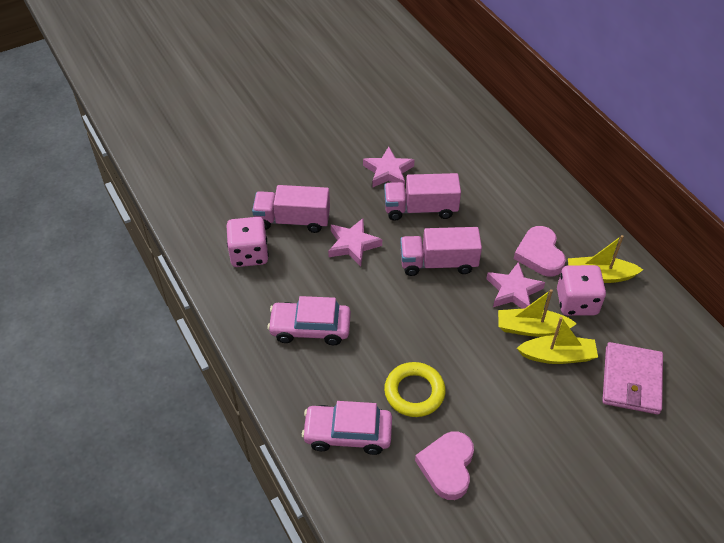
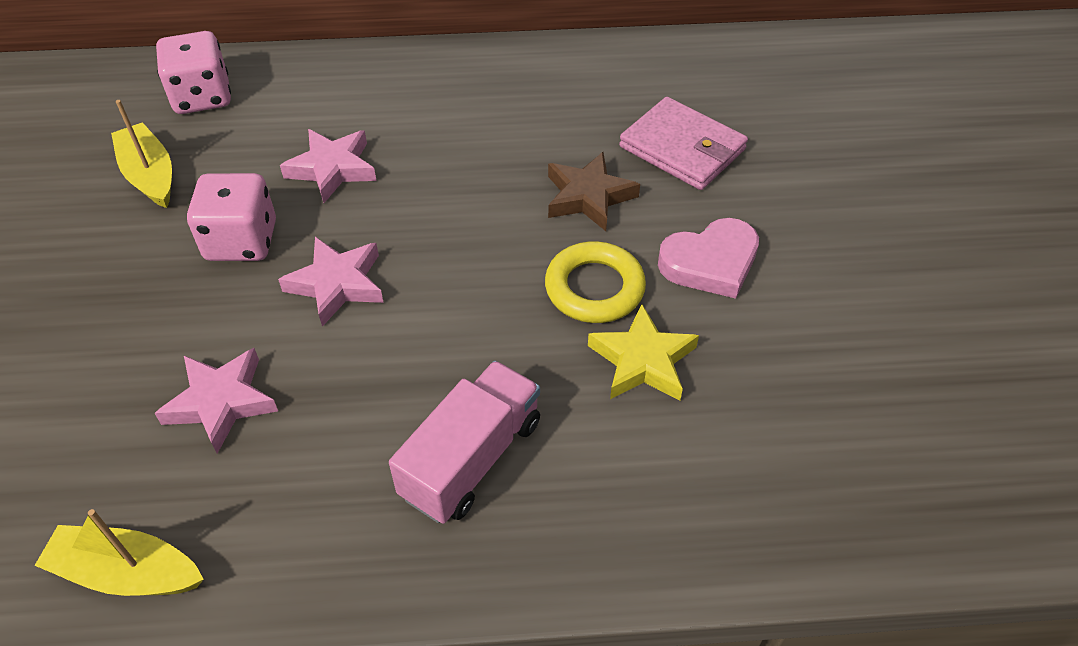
brown star: none = 0 -> [548,152,640,231] = 1
pink car: [267,296,351,345] [302,401,392,455] = 2 -> none = 0
pink heart: [415,431,474,500] [514,226,566,277] = 2 -> [658,218,759,299] = 1
pink truck: [252,185,330,233] [384,173,461,221] [400,227,482,276] = 3 -> [389,361,540,524] = 1
yellow boat: [498,289,577,337] [517,317,598,364] [568,235,643,283] = 3 -> [34,509,204,596] [111,100,172,208] = 2
yellow star: none = 0 -> [588,304,699,400] = 1

